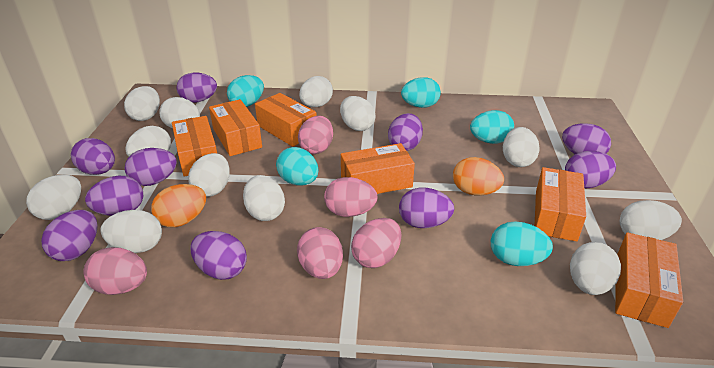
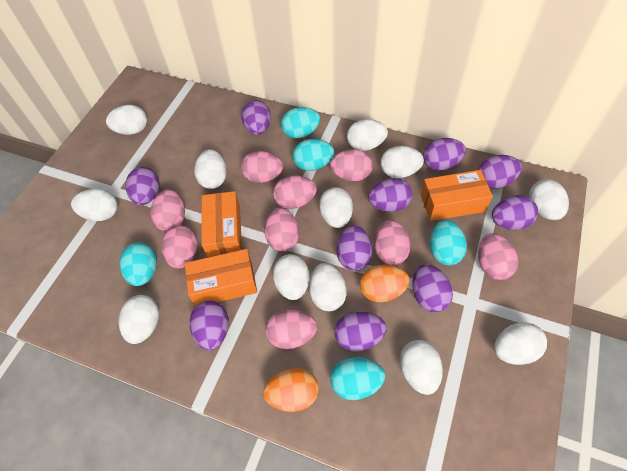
orange box: [172,116,217,176] [209,99,262,156] [255,93,317,147] [341,143,415,194] [534,167,586,241] [615,232,683,328] = 6 -> [185,249,257,307] [201,191,242,258] [421,170,493,221] = 3
pink egg: [83,247,147,295] [297,227,343,279] [298,116,333,154] [324,177,378,217] [351,218,401,268] = 5 -> [150,189,185,231] [161,225,198,268] [241,151,283,183] [264,208,299,251] [265,309,317,349] [273,176,317,209] [330,149,373,181] [374,220,411,265] [478,233,518,280] = 9

